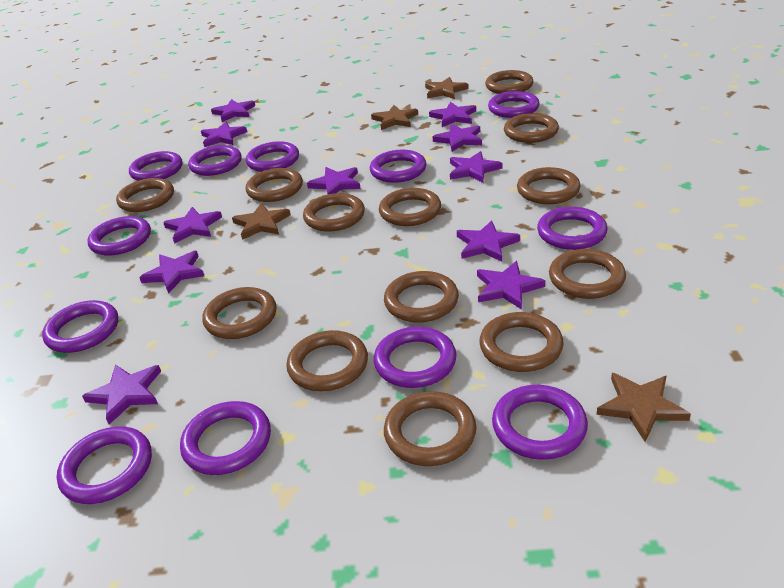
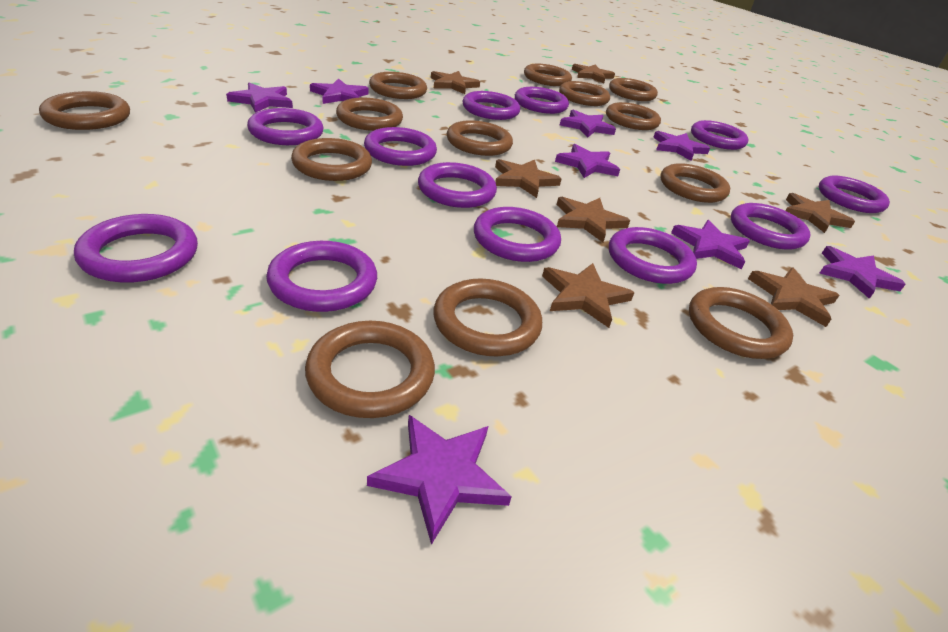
brown star: [232,203,291,240] [371,105,418,130] [425,77,469,99] [596,373,691,442] = 4 -> [431,71,480,94] [495,159,562,198] [542,263,634,328] [556,197,630,242] [572,64,615,83] [748,268,840,327] [785,193,855,233] = 7
purple star: [82,365,161,424] [139,251,204,294] [163,207,222,244] [201,122,247,147] [211,99,255,122] [307,167,361,194] [429,102,476,127] [432,124,482,152] [450,151,503,183] [457,220,520,262] [477,261,545,310] = 11 -> [226,83,293,113] [310,78,369,104] [367,415,512,545] [555,144,620,178] [560,110,616,137] [653,131,710,161] [671,220,750,269] [820,246,906,299] = 8

